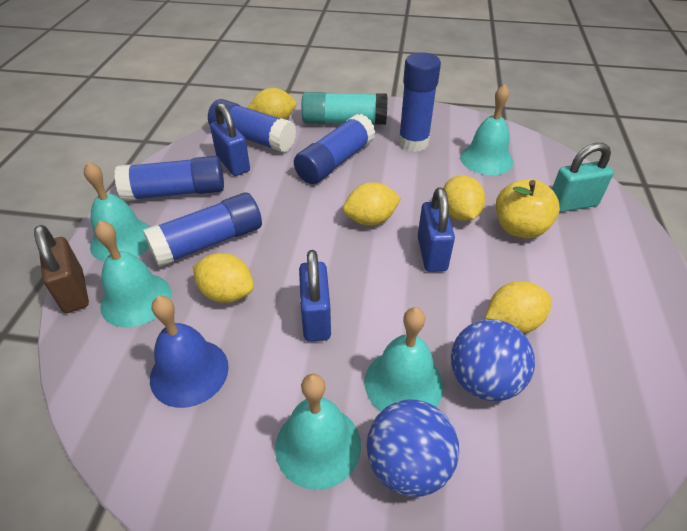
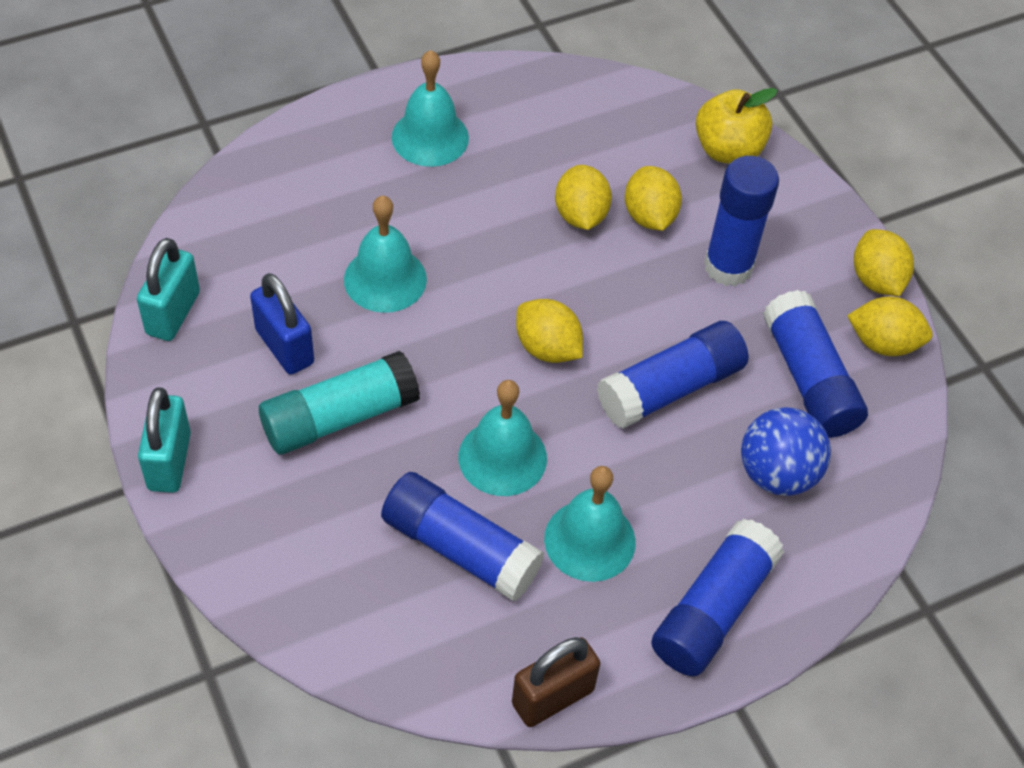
blue ball: [367,399,459,497] [451,319,535,401] = 2 -> [741,407,831,496] = 1
blue bell: [150,296,229,408] = 1 -> none = 0
blue padlock: [210,103,250,176] [299,250,331,342] [418,188,455,272] = 3 -> [250,273,314,374] = 1
turquoise bell: [84,162,150,262] [95,221,171,328] [275,374,361,490] [364,307,443,411] [460,84,513,175] = 5 -> [344,196,427,313] [392,50,469,167] [459,380,547,496] [544,466,636,582] = 4
turquoise padlock: [552,143,614,212] = 1 -> [137,238,200,341] [138,388,191,493] = 2

